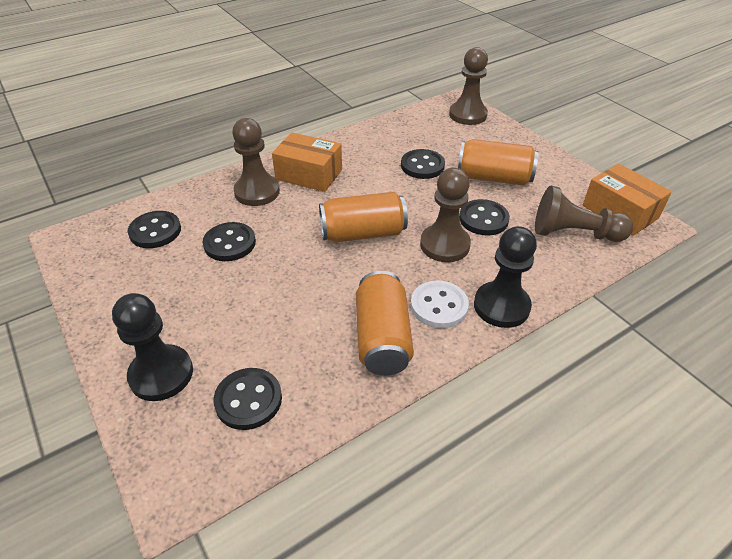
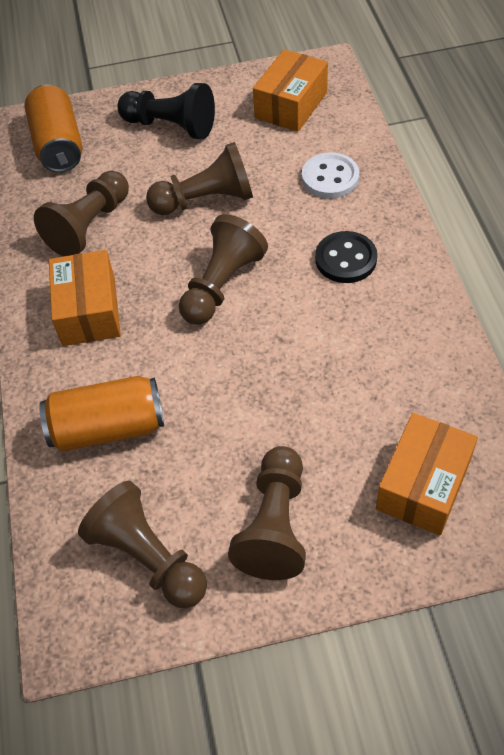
black button: [127,211,181,248] [203,222,256,261] [213,368,282,430] [401,149,445,179] [459,199,510,235] = 5 -> [315,231,377,283] = 1
black pawn: [112,293,193,401] [474,226,537,328] = 2 -> [117,83,215,139] = 1
brown pawn: [232,118,280,206] [420,168,471,262] [449,47,488,125] [535,186,633,242] = 4 -> [34,171,129,257] [78,481,207,608] [146,142,253,215] [179,214,268,325] [228,446,306,580] = 5
orange box: [272,132,342,192] [582,164,672,236] = 2 -> [49,250,121,346] [253,49,328,132] [376,413,478,535] = 3
orange can: [319,192,408,242] [356,271,414,376] [458,139,538,186] = 3 -> [25,85,82,173] [39,376,164,452] = 2

